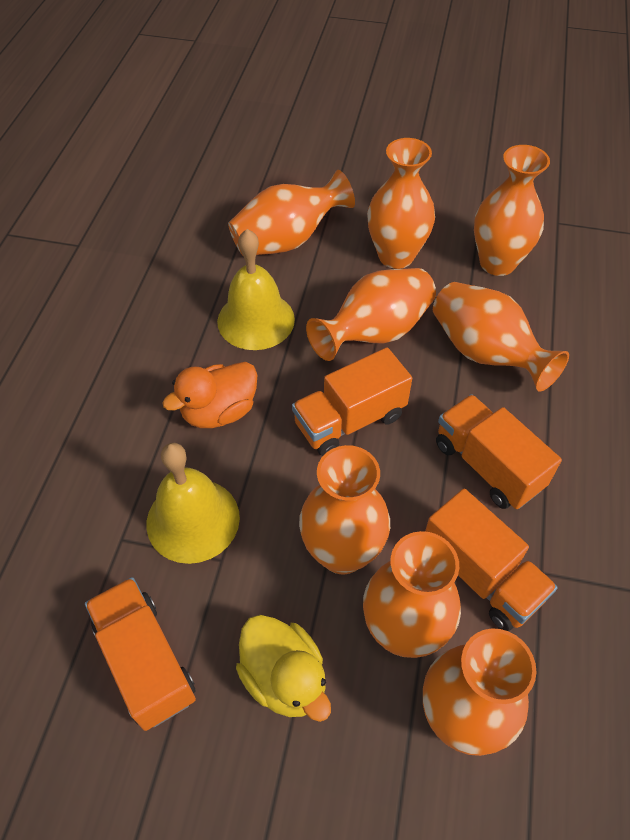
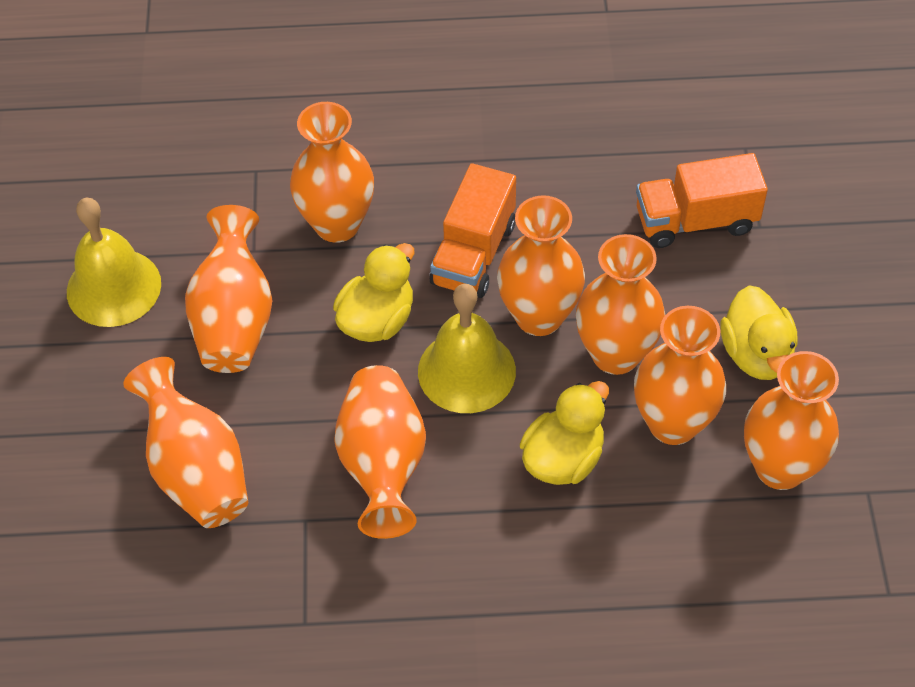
orange duck: [163,362,257,428] = 1 -> none = 0
orange truck: [85,577,196,731] [292,348,412,456] [425,489,558,631] [436,394,562,509] = 4 -> [430,163,516,298] [636,153,768,248] = 2
yellow duck: [236,615,331,722] = 1 -> [333,243,414,342] [520,381,609,485] [720,285,798,380] = 3

